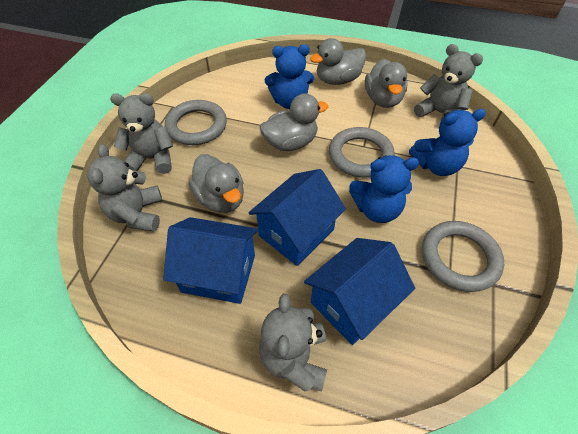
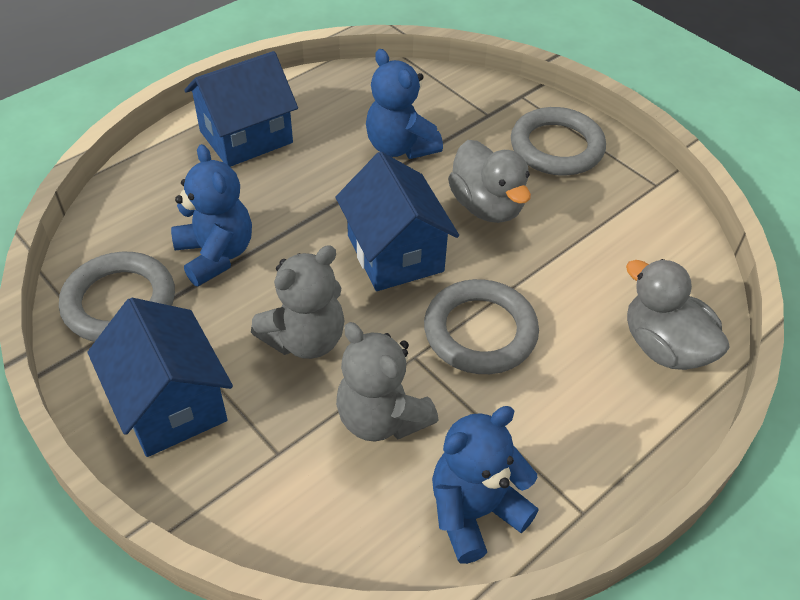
grey duck: [189,154,244,213] [260,93,328,151] [310,38,366,85] [365,59,408,108] = 4 -> [448,140,531,223] [626,259,730,370] = 2
grey teddy bear: [87,144,162,232] [110,93,173,174] [259,294,327,392] [414,44,483,121] = 4 -> [251,245,345,359] [336,322,438,441] = 2

